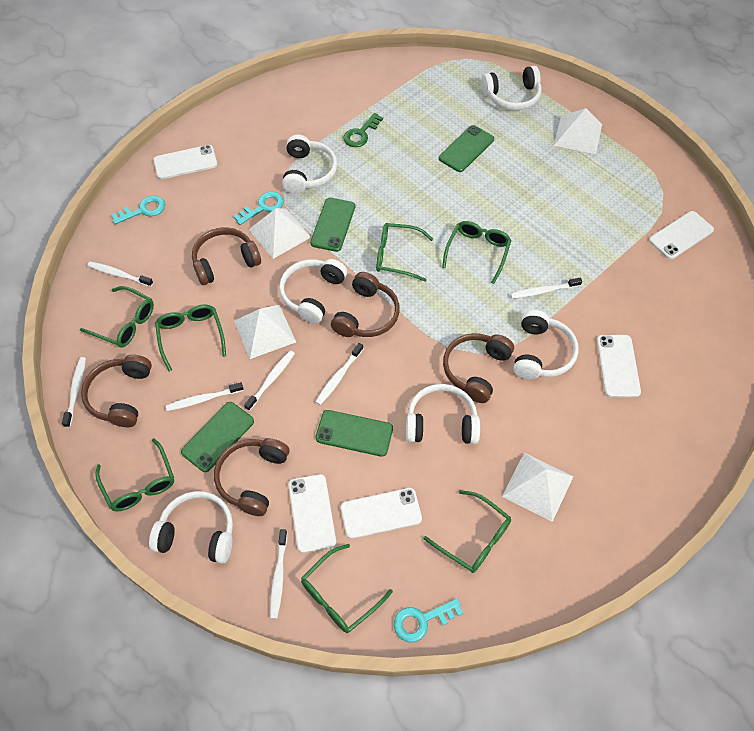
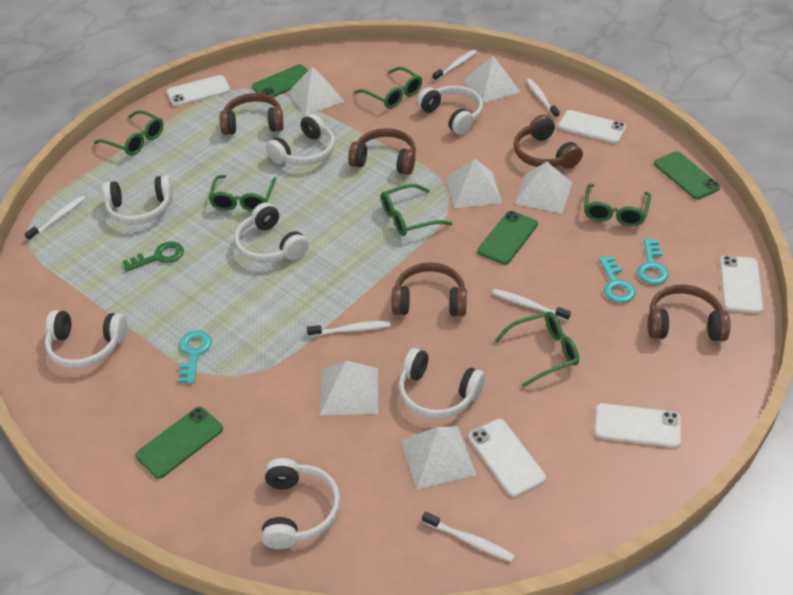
green glasses: [80,286,154,348] [95,438,174,511] [155,305,226,372] [301,544,393,633] [376,223,433,282] [423,490,511,573] [442,221,511,284] = 7 -> [94,110,163,156] [208,175,277,212] [355,67,422,109] [381,184,453,236] [495,312,579,387] [584,184,651,226] = 6
white headphones: [149,491,233,564] [279,259,347,324] [282,135,337,194] [406,384,480,444] [481,66,541,110] [513,310,579,379] = 6 -> [45,310,127,369] [102,175,173,225] [234,202,308,263] [261,458,340,549] [266,114,335,166] [399,348,485,419] [417,85,483,135] = 7
white pyramid: [234,305,296,359] [249,208,311,259] [502,453,573,522] [554,108,602,154] = 4 -> [287,66,344,115] [320,361,378,416] [401,426,476,490] [446,159,502,209] [463,56,521,103] [514,162,573,213] = 6
white toothbrush: [62,357,86,428] [88,262,153,287] [166,382,244,411] [244,350,295,411] [270,529,287,619] [316,343,363,405] [511,278,582,299] = 7 -> [25,196,85,241] [307,321,391,337] [422,512,515,562] [433,50,477,81] [492,289,571,321] [526,79,560,118] = 6

